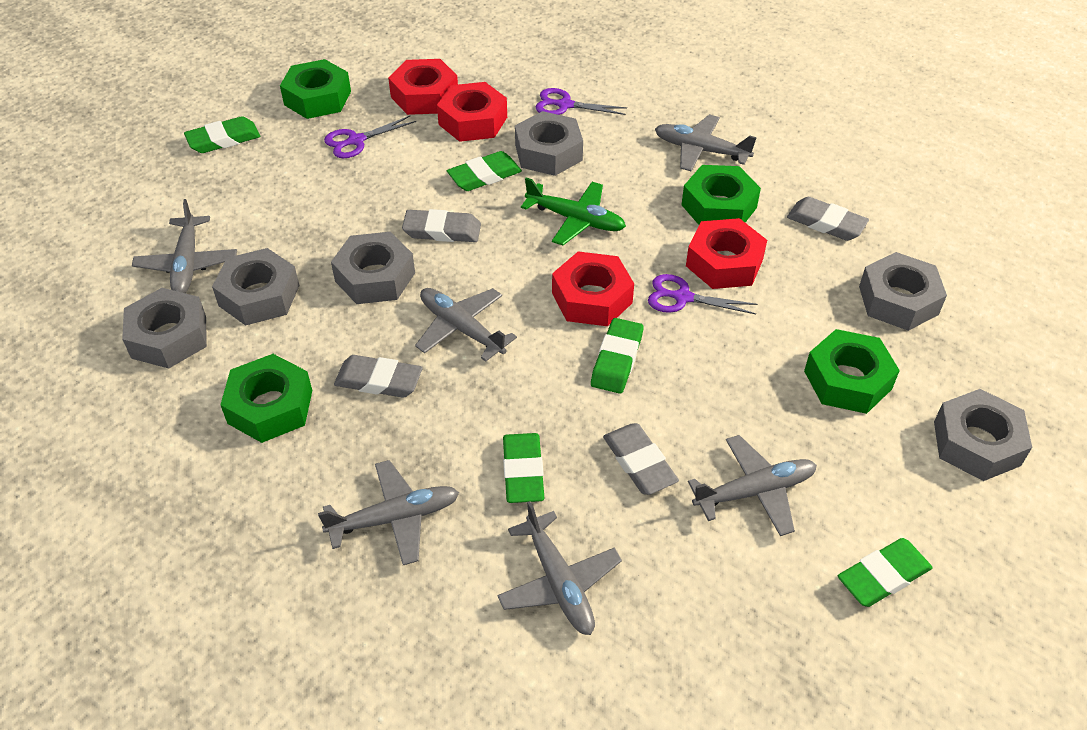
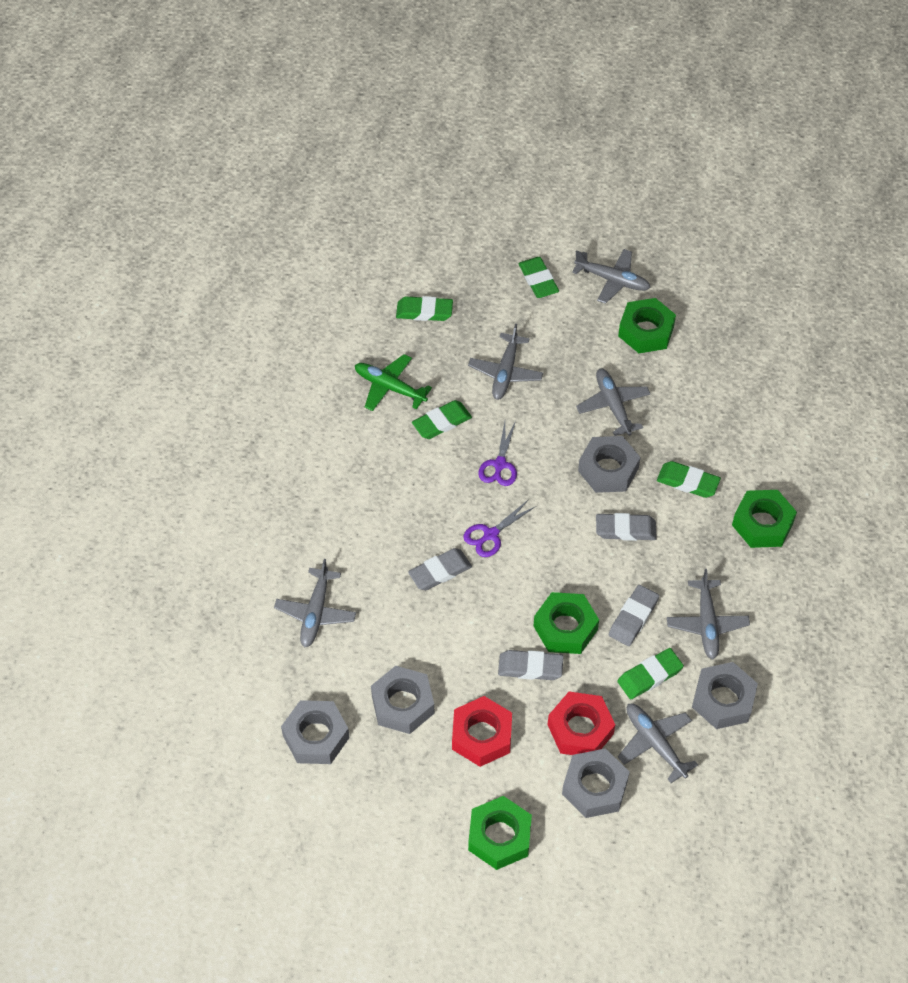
grey nut: [122,288,207,368] [212,248,300,326] [331,232,415,304] [515,111,583,176] [859,252,947,331] [934,389,1032,481] = 6 -> [281,700,350,764] [371,666,434,734] [562,748,630,818] [578,436,641,493] [692,662,758,729] = 5
purple scissors: [324,115,416,158] [536,88,627,115] [648,274,758,314] = 3 -> [463,499,536,557] [478,421,517,486] = 2
red nut: [388,59,458,115] [437,82,507,142] [552,251,634,326] [686,218,767,289] = 4 -> [452,696,512,767] [548,692,615,755] = 2

